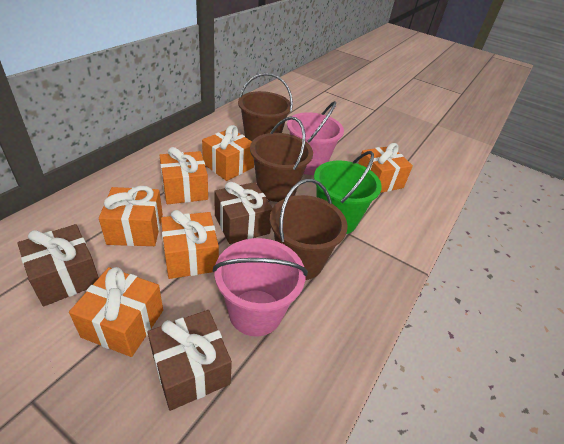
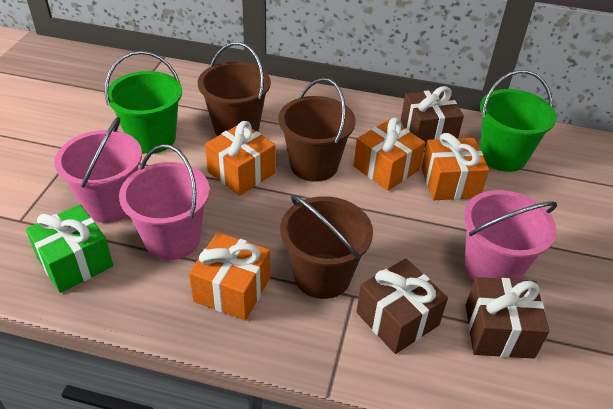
green bucket: [314,151,382,234] = 1 -> [105,51,182,154] [480,70,557,172] = 2
green gift: none = 0 -> [26,205,113,293] = 1
orange gift: [69,267,163,357] [99,186,163,246] [159,147,208,204] [161,210,219,279] [202,125,254,181] [358,143,413,193] = 6 -> [189,232,270,320] [205,121,276,196] [354,118,425,191] [421,133,489,200] = 4
pink bucket: [213,238,308,337] [287,101,344,175] = 2 -> [55,117,142,223] [119,144,210,260] [464,190,557,280] = 3

